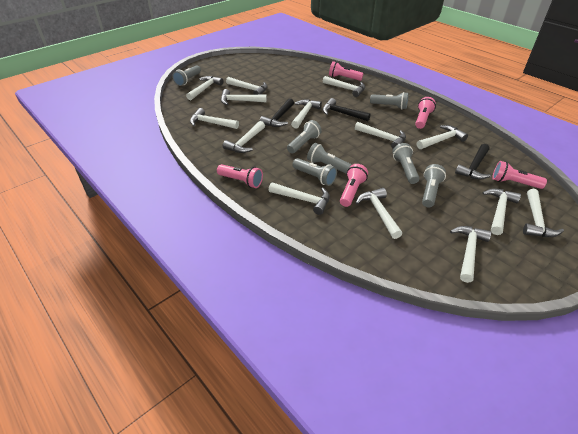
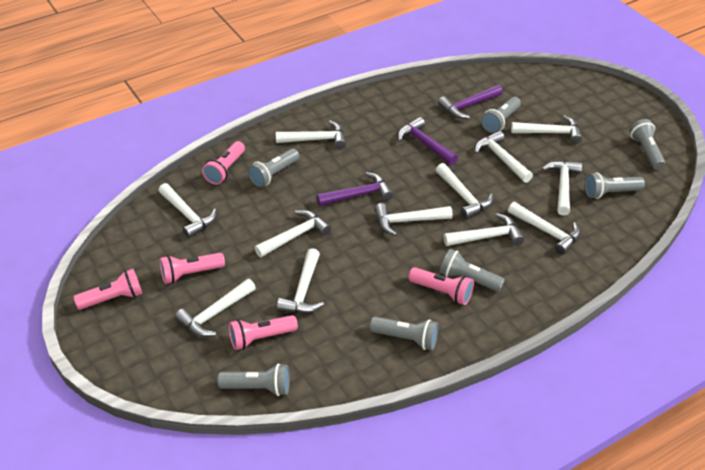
black hammer: [260,98,294,127] [323,98,371,121] [455,144,491,180] = 3 -> none = 0
purple hammer: none = 0 -> [317,172,393,206] [398,117,458,165] [438,85,503,119] = 3
white hammer: [186,76,223,100] [190,108,239,129] [221,89,267,105] [223,121,265,153] [226,77,268,95] [269,182,330,215] [291,100,322,129] [323,76,365,97] [355,122,406,149] [356,188,402,239] [417,125,468,149] [450,226,492,283] [482,189,521,235] [523,189,564,237] = 14 -> [158,183,217,238] [175,279,256,337] [254,210,331,257] [276,121,346,149] [277,248,324,314] [374,203,452,236] [436,163,493,219] [444,213,524,246] [475,131,533,183] [508,202,580,255] [511,115,582,144] [542,161,582,216] = 12

